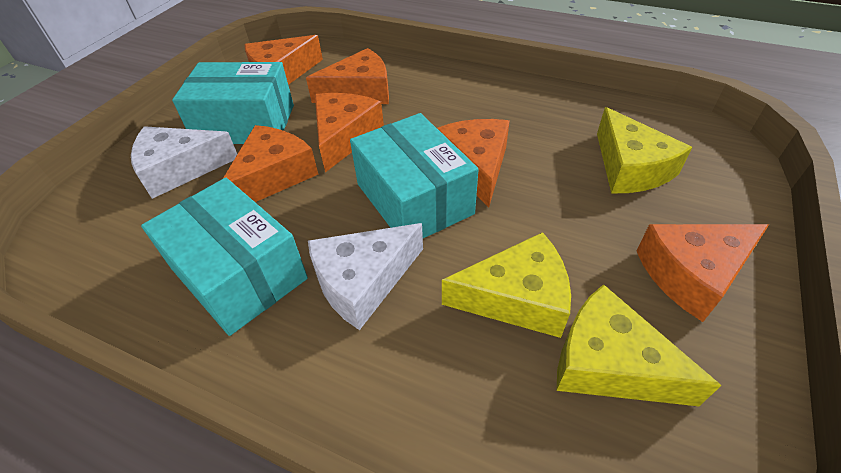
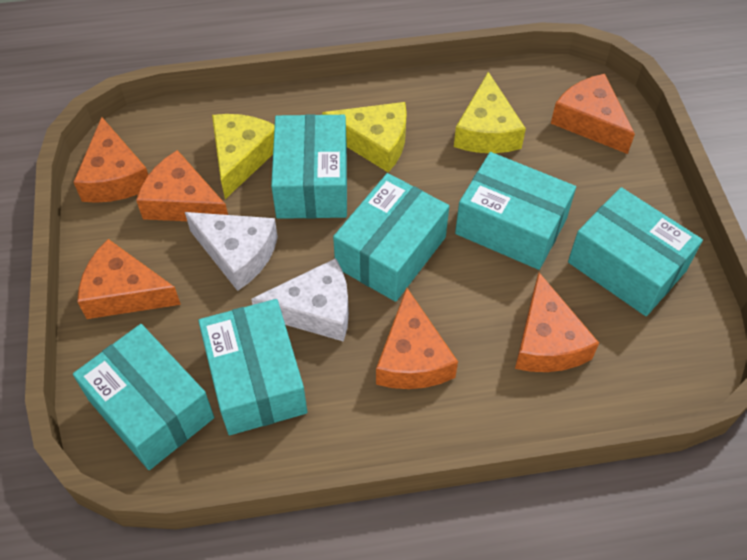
turquoise box: [141,178,308,336] [172,62,294,144] [350,113,479,238] = 3 -> [73,324,214,470] [198,299,307,435] [271,114,347,219] [333,173,449,302] [455,152,576,270] [568,187,703,316] = 6

